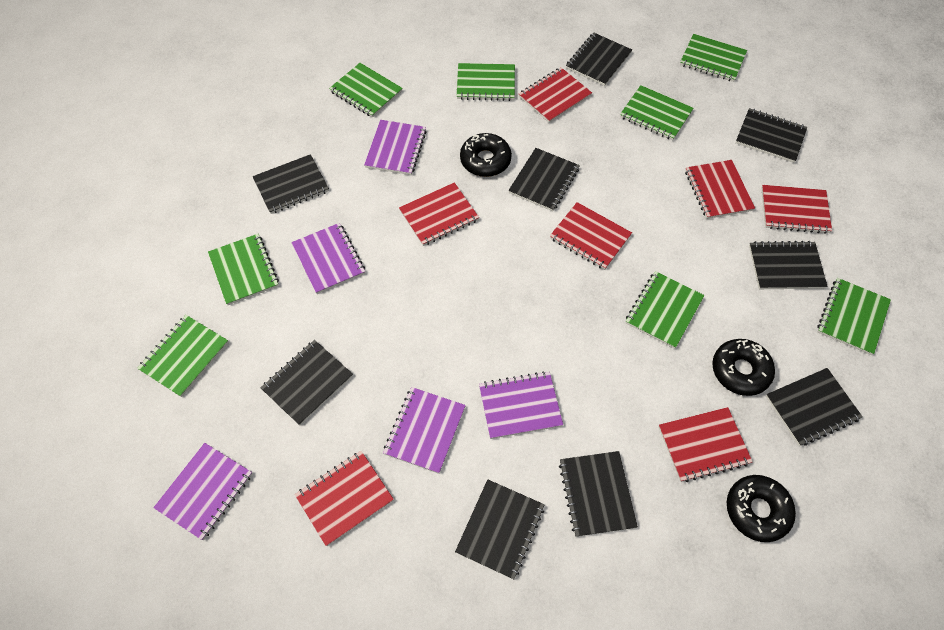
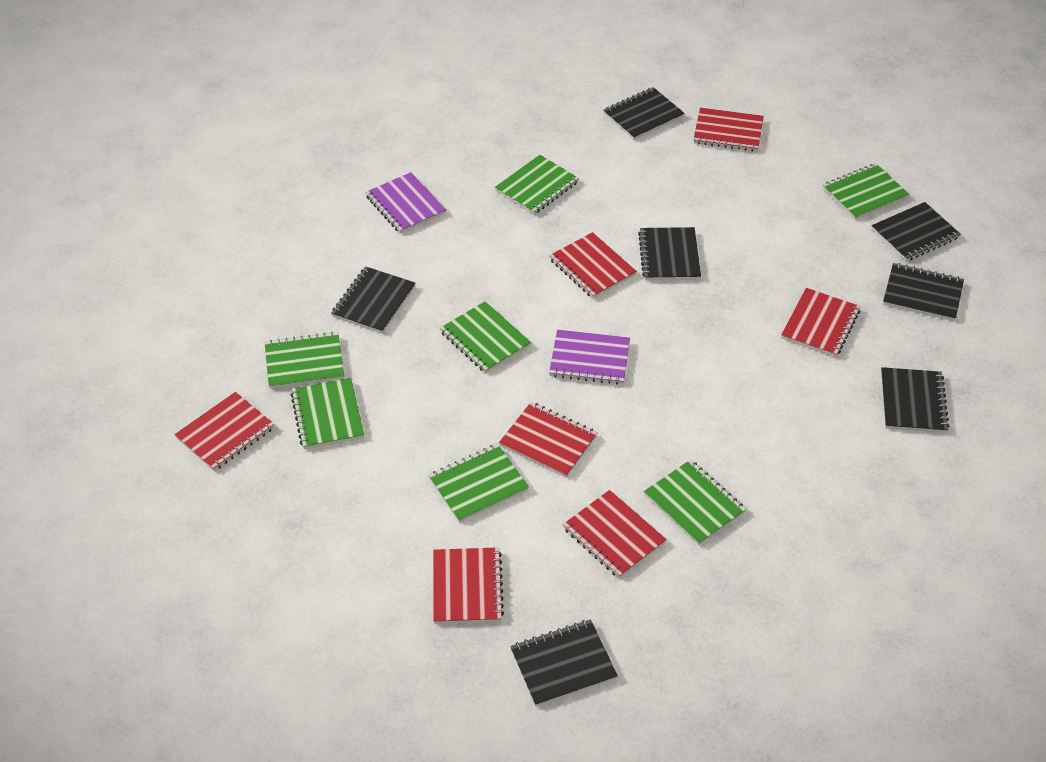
black donut: [460,133,512,177] [712,339,775,396] [727,475,796,542] = 3 -> none = 0
black notebook: [253,154,329,214] [261,340,353,425] [455,479,545,579] [508,148,580,211] [559,451,638,537] [566,33,632,86] [736,108,807,163] [749,241,828,289] [766,368,863,446] = 9 -> [331,266,415,333] [510,620,618,706] [603,87,685,140] [638,227,701,280] [872,202,961,261] [881,367,949,433] [883,263,964,321] = 7
green notebook: [137,315,229,397] [208,234,279,305] [329,63,403,118] [457,63,515,101] [620,85,693,140] [626,271,704,349] [680,34,747,82] [817,278,891,355] = 8 -> [265,332,344,389] [291,378,364,449] [429,444,529,523] [440,301,531,373] [495,155,579,214] [644,460,746,545] [823,163,909,220] = 7
purple notebook: [153,443,252,540] [291,223,365,294] [364,120,427,175] [383,387,466,474] [479,371,563,439] = 5 -> [365,172,446,234] [549,329,630,385] = 2

